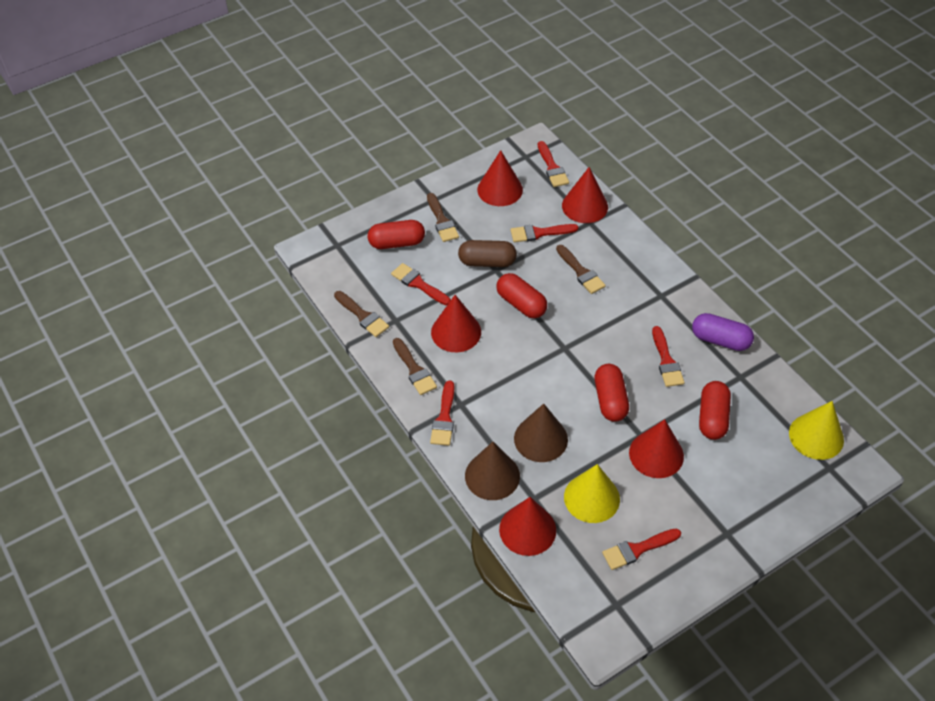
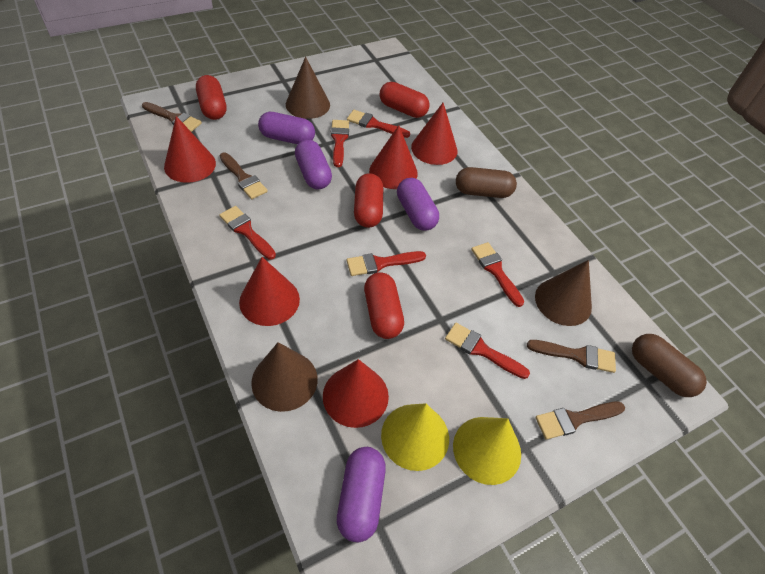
brown capsule: [458,240,517,267] = 1 -> [456,167,517,198] [632,334,707,397] = 2
brown cone: [465,442,520,500] [514,403,568,462] = 2 -> [251,342,318,412] [286,57,330,119] [535,260,592,326] = 3
purple capsule: [692,313,754,351] = 1 -> [258,112,315,144] [295,139,332,190] [337,447,386,542] [397,178,439,231] = 4

